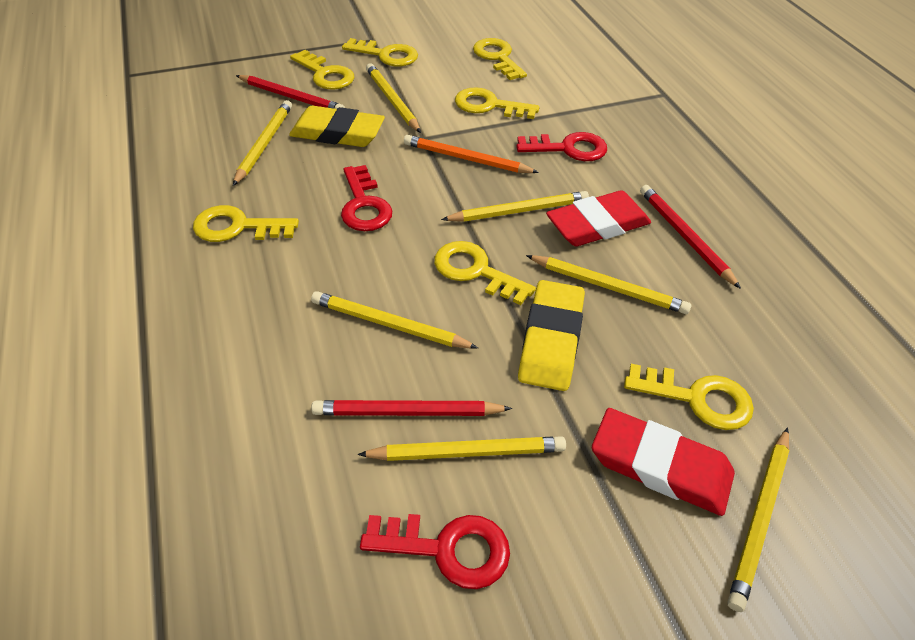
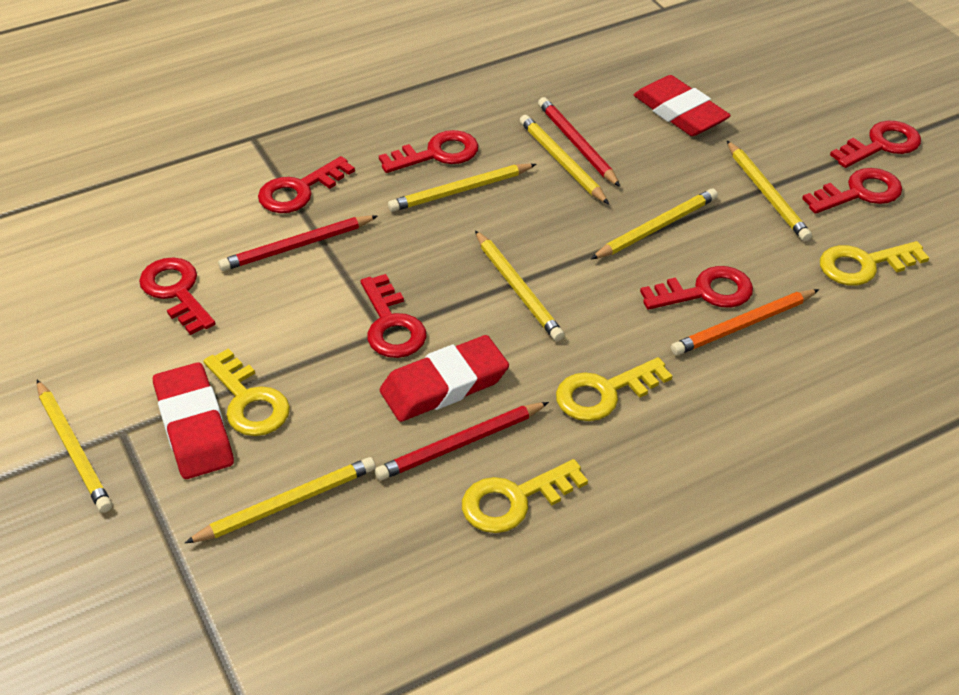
red eraser: [546,190,651,247] [592,408,735,516] = 2 -> [153,362,234,479] [380,335,509,422] [634,75,731,136] = 3
red key: [341,165,392,231] [360,514,510,589] [516,132,607,161] = 3 -> [139,257,216,335] [258,156,355,213] [360,274,426,358] [379,130,478,173] [640,266,753,310] [802,168,902,214] [830,121,921,168] = 7
yellow eraser: [289,106,385,147] [518,280,585,391] = 2 -> none = 0
yellow key: [193,205,299,242] [290,50,355,89] [342,38,418,67] [434,241,536,305] [455,87,539,119] [473,38,527,80] [624,364,754,430] = 7 -> [203,348,290,436] [462,459,588,533] [556,357,672,421] [820,241,929,285] = 4

